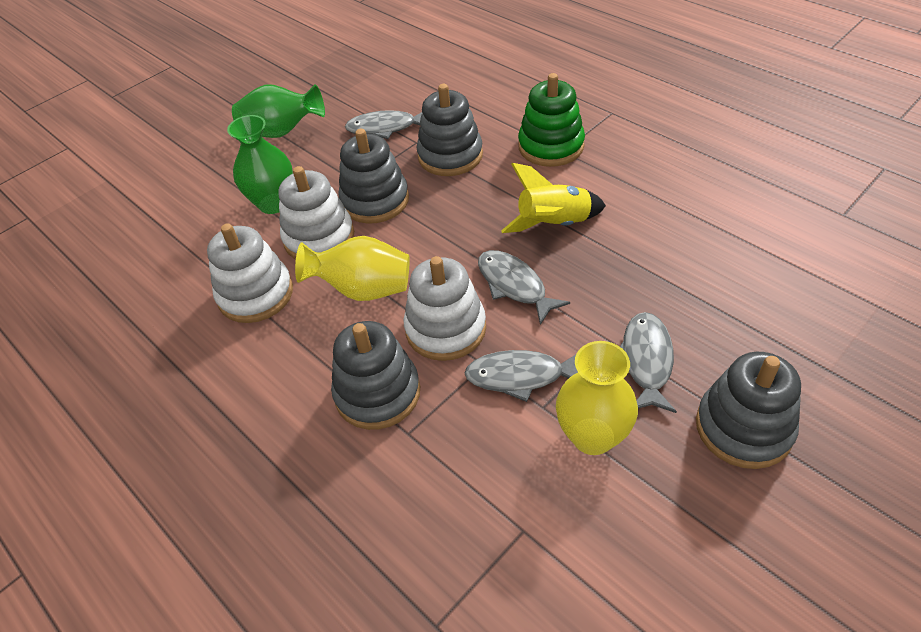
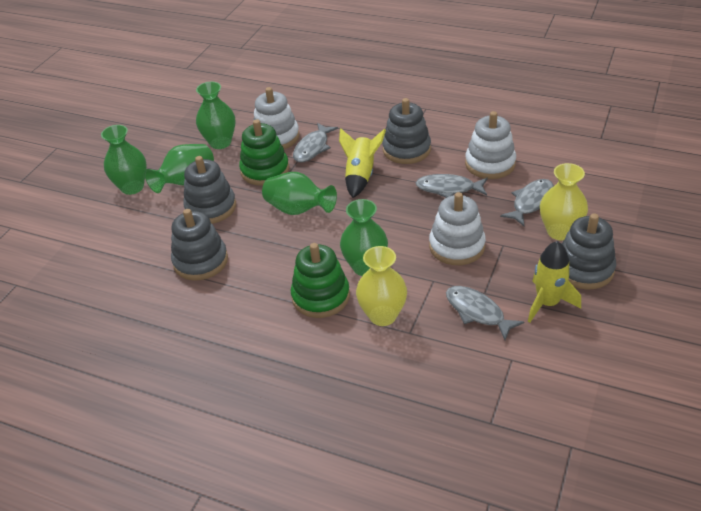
green stacking toy: [518,73,585,167] = 1 -> [239,119,289,186] [291,243,350,318] = 2
green vase: [227,115,293,214] [232,84,325,138] = 2 -> [101,125,147,195] [145,144,214,193] [196,82,235,149] [262,172,337,215] [340,199,388,276] = 5
yellow rocket: [501,163,606,233] = 1 -> [339,128,386,198] [528,241,581,323] = 2

